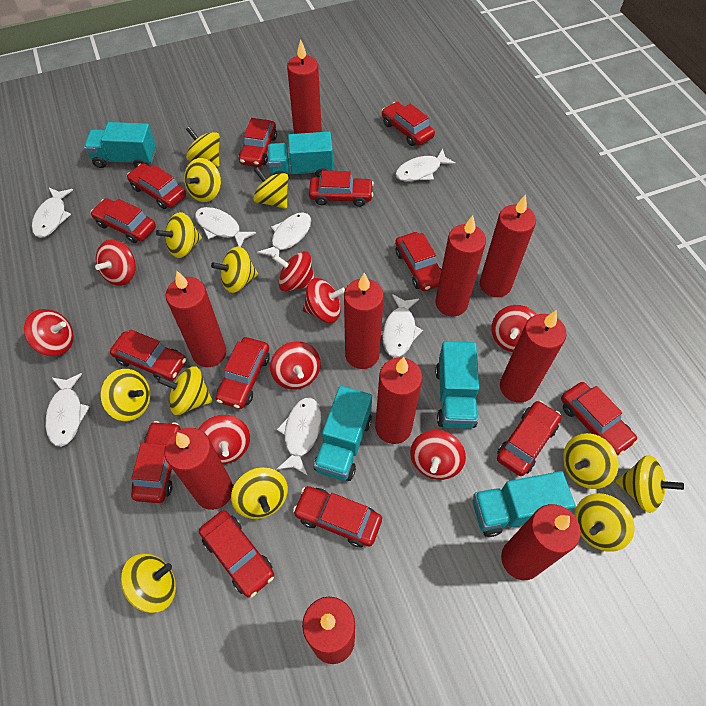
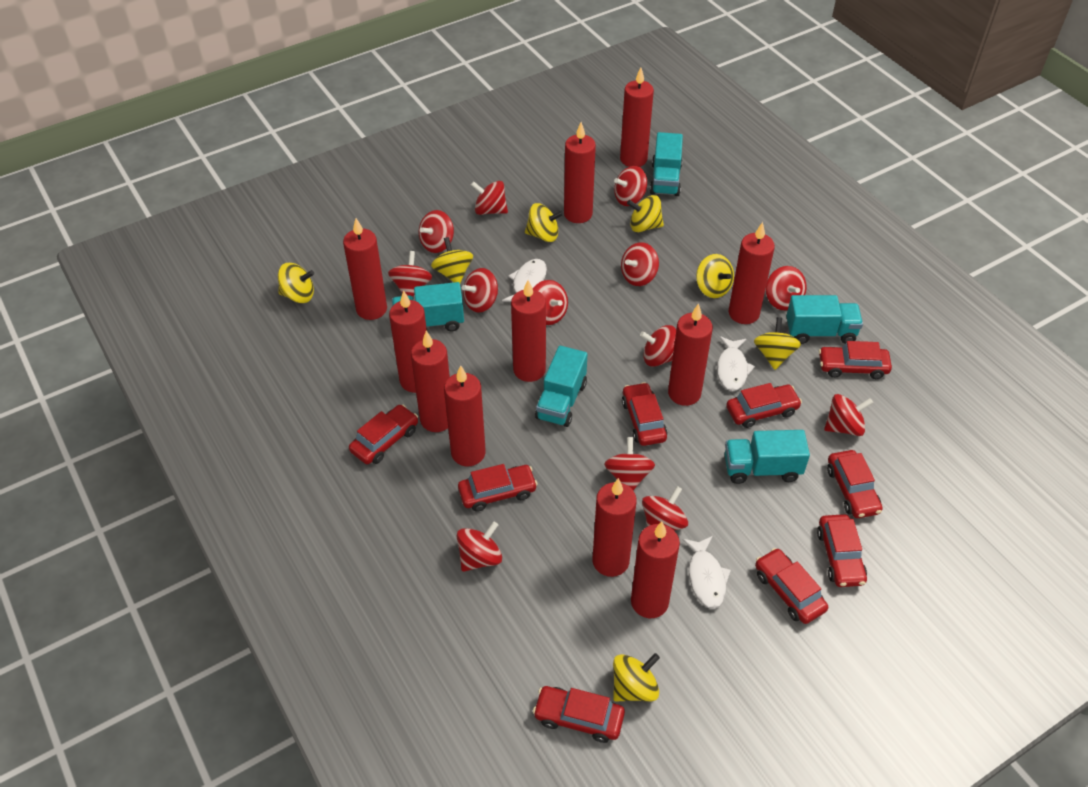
red candle: [164,428,233,510] [165,271,227,367] [287,39,322,134] [302,597,355,664] [344,273,384,369] [375,357,422,444] [435,215,486,316] [480,194,536,297] [500,310,567,403] [501,504,581,580] = 10 -> [343,218,387,320] [389,291,427,393] [411,331,450,432] [444,365,486,466] [511,280,546,382] [564,122,596,223] [592,478,637,577] [620,68,654,167] [631,522,680,618] [668,303,713,406] [729,222,775,324] = 11
red car: [91,198,156,243] [110,330,186,381] [127,163,186,209] [131,421,181,503] [199,510,274,598] [216,337,270,409] [239,118,277,167] [293,486,382,547] [309,170,374,207] [382,102,435,146] [395,232,442,291] [497,401,561,476] [561,382,638,455] = 13 -> [349,404,418,464] [458,464,538,512] [533,686,625,743] [622,382,667,446] [726,383,802,428] [755,548,828,624] [817,514,867,587] [819,341,892,379] [827,450,883,518] = 9
red spinning top: [24,309,73,356] [95,240,136,286] [199,415,250,464] [270,341,321,389] [272,251,314,291] [303,278,345,323] [410,430,466,480] [491,305,537,352] = 8 -> [388,251,432,297] [419,210,454,253] [457,521,502,572] [462,268,498,313] [471,181,508,215] [533,280,568,325] [604,437,655,490] [614,166,647,206] [621,242,659,286] [640,325,676,367] [642,486,688,531] [766,266,807,310] [824,394,873,436] = 13
white fish: [32,188,73,238] [46,373,90,447] [195,207,256,247] [257,212,311,264] [276,397,321,476] [382,294,423,358] [395,149,456,182] = 7 -> [502,259,547,302] [682,536,731,609] [717,336,755,391] = 3
yellow spinning top: [100,369,150,421] [121,554,176,613] [156,212,202,258] [158,366,213,415] [184,158,221,202] [186,126,220,167] [211,246,258,293] [231,467,288,519] [253,167,289,209] [563,433,619,489] [574,493,635,552] [616,455,684,513] = 12 -> [278,263,314,303] [431,237,473,283] [525,203,564,242] [613,653,660,702] [627,195,664,232] [696,254,734,298] [754,317,801,370] = 7

